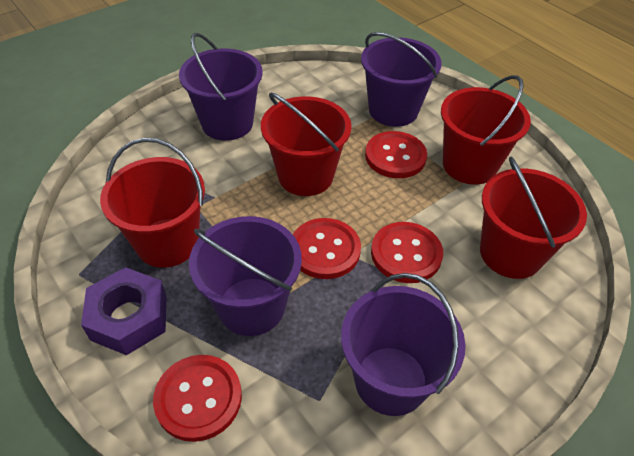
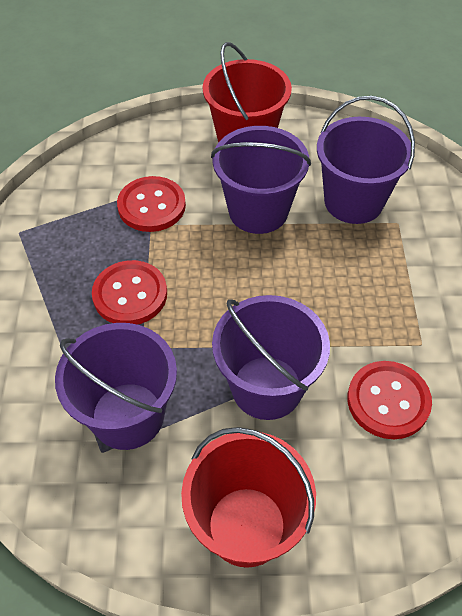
purple nut: [81,267,167,355] = 1 -> none = 0
red bucket: [100,138,205,268] [261,92,352,196] [441,75,531,185] [480,157,587,279] = 4 -> [181,427,316,568] [203,42,292,142] = 2
red button: [153,355,242,442] [293,218,361,279] [365,131,427,178] [371,222,443,283] = 4 -> [92,260,167,325] [117,176,186,232] [347,361,432,439] = 3

